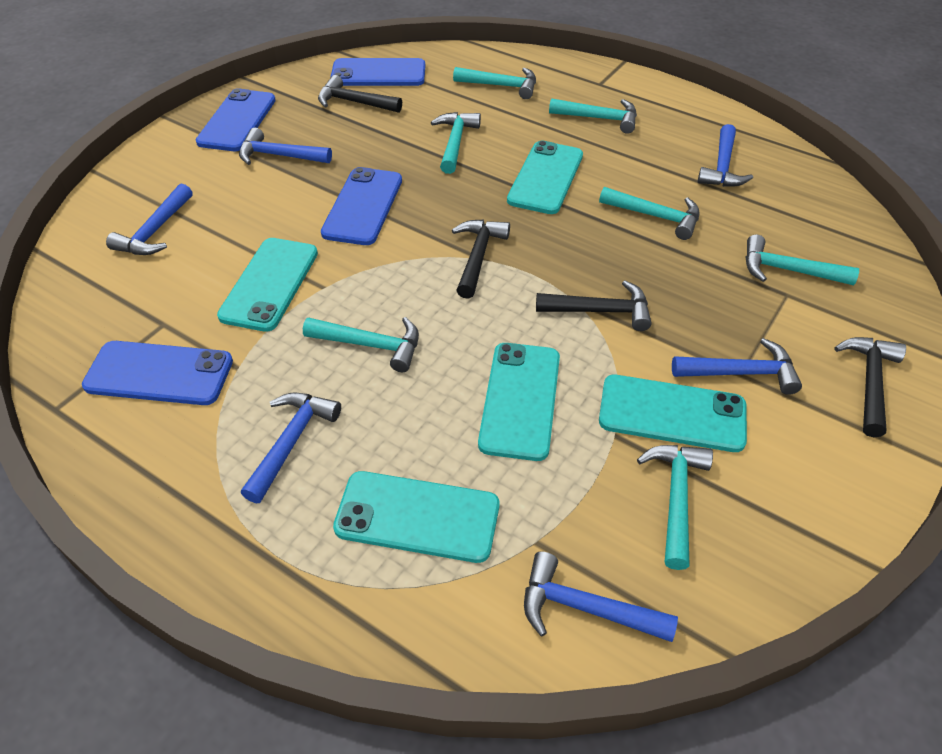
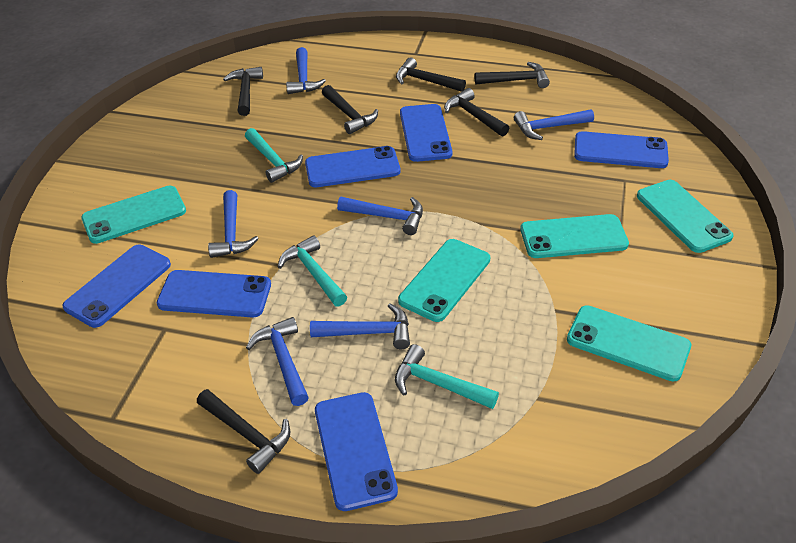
black hammer: [318,75,402,113] [452,220,510,299] [536,280,652,331] [834,337,906,437] = 4 -> [197,389,290,474] [223,67,263,116] [322,85,378,134] [396,57,466,92] [444,88,509,136] [475,62,550,88] = 6
blue phone: [82,341,233,405] [196,88,276,151] [321,167,402,245] [330,58,425,86] = 4 -> [62,245,171,328] [157,270,271,318] [305,146,400,187] [315,392,398,511] [400,104,452,162] [574,131,669,168] = 6
turquoise hammer: [303,317,419,372] [431,112,481,174] [453,67,536,99] [549,98,637,134] [599,187,700,240] [637,445,713,570] [746,235,859,285] = 7 -> [245,128,303,183] [278,235,347,307] [395,344,499,409] = 3

